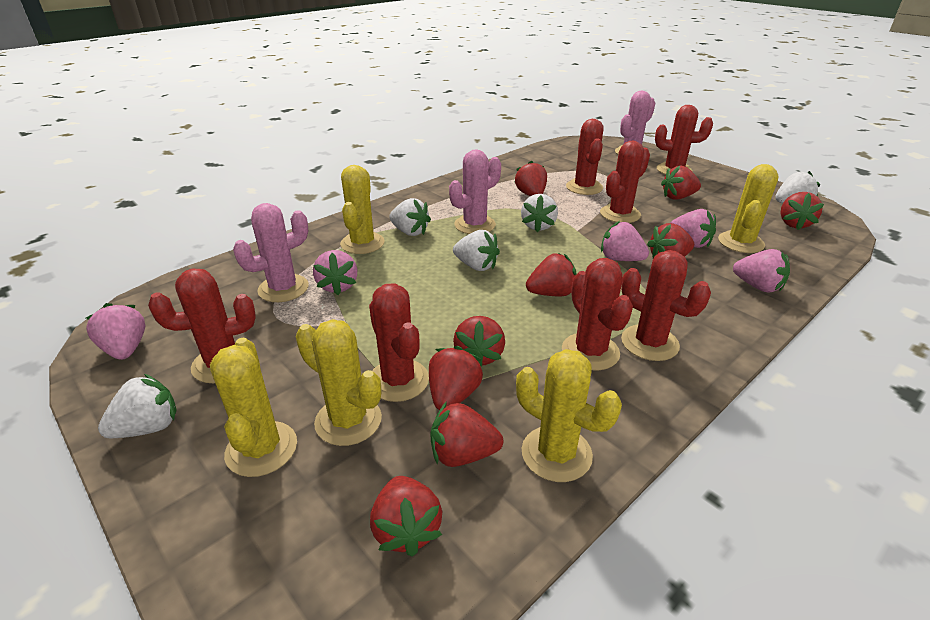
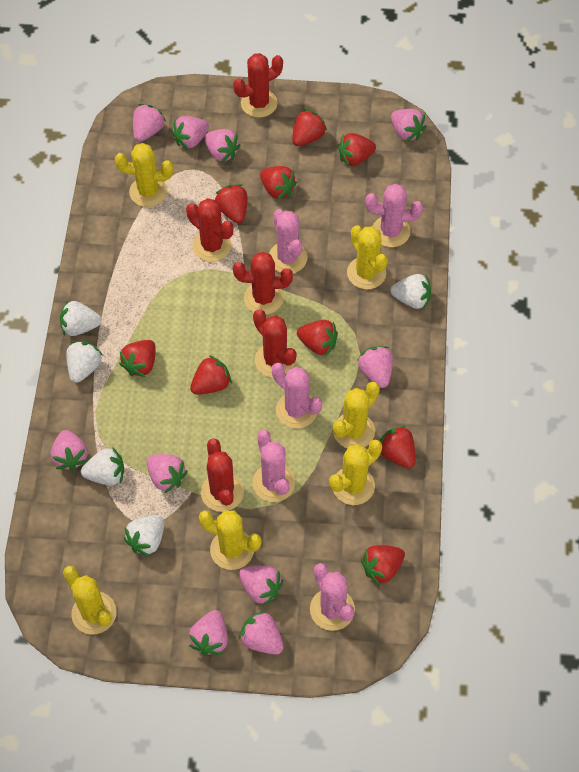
pink cactus: [233,203,309,302] [449,149,501,234] [615,91,655,155] = 3 -> [252,430,295,502] [269,209,307,273] [272,363,322,429] [310,563,355,631] [365,184,423,247] = 5
pink strawberry: [86,303,145,360] [313,250,357,295] [601,221,649,261] [670,209,716,248] [733,249,790,292] = 5 -> [51,430,88,471] [133,104,166,142] [146,454,188,493] [172,116,209,149] [189,610,228,656] [204,129,241,162] [239,565,283,606] [239,611,284,655] [357,346,393,388] [391,109,426,141] = 10
red cactus: [148,268,256,383] [369,283,429,402] [562,258,633,371] [566,119,604,195] [600,141,650,223] [621,250,711,361] [655,105,713,175] = 7 -> [186,198,234,262] [201,439,244,512] [233,53,283,118] [233,252,293,315] [253,309,297,378] = 5
yellow cactus: [210,338,297,477] [296,319,382,446] [340,165,385,254] [516,349,622,482] [718,164,778,253] = 5 -> [63,566,117,635] [115,143,173,207] [199,510,262,570] [329,440,382,505] [333,382,380,448] [347,225,388,289] = 6

